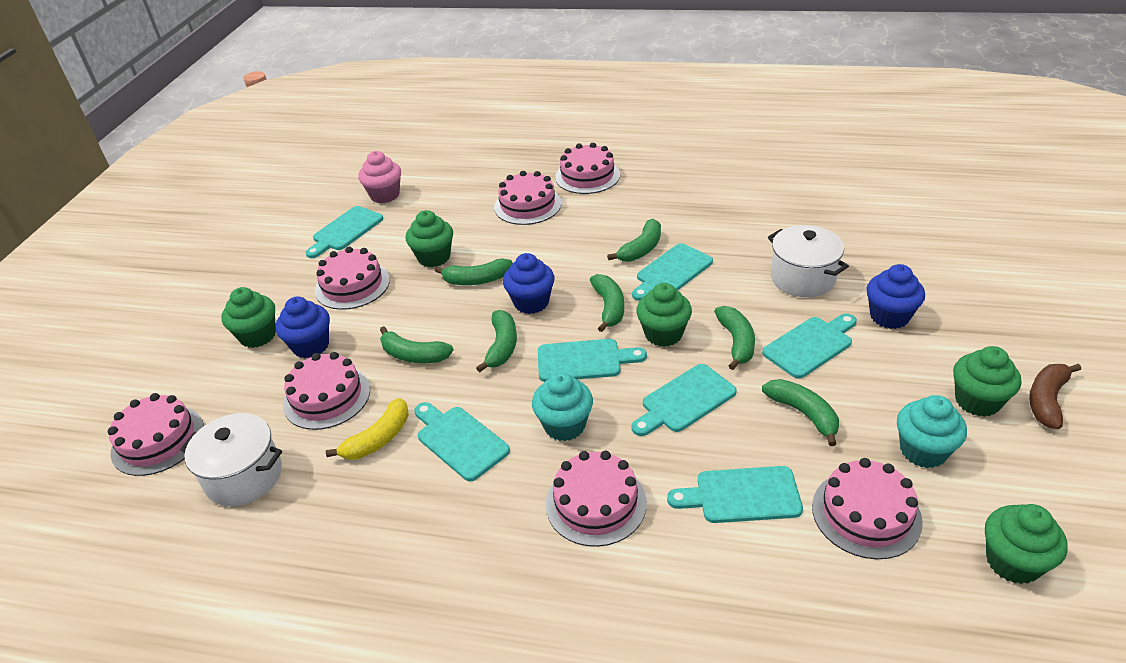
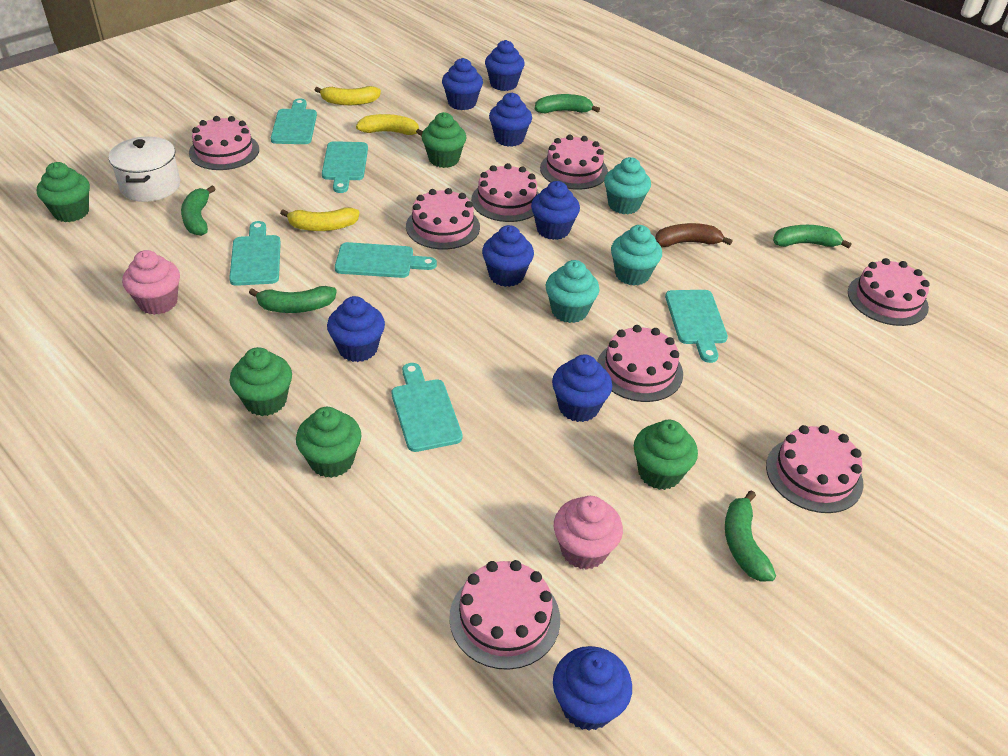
blue cupcake: [275,297,330,358] [503,253,555,314] [866,264,925,329] = 3 -> [327,296,385,362] [442,58,483,110] [482,225,534,287] [485,40,525,91] [489,93,532,147] [531,181,580,240] [552,355,612,422] [553,646,632,731] = 8
green banana: [380,326,453,363] [434,258,513,285] [476,310,517,372] [590,274,624,332] [607,219,661,262] [714,306,755,370] [762,379,839,446] = 7 -> [181,186,216,236] [249,286,337,313] [535,94,600,113] [725,490,776,581] [773,225,852,249] = 5
pink cake: [108,393,204,476] [283,352,370,430] [315,247,390,310] [494,171,562,225] [546,451,647,547] [555,143,620,194] [812,458,923,559] = 7 -> [189,116,259,170] [406,188,480,249] [449,560,560,670] [471,163,539,222] [540,135,608,190] [597,325,683,402] [766,425,863,513] [848,258,930,326] = 8
pink cupcake: [358,151,401,203] = 1 -> [122,250,180,315] [554,496,623,570] = 2
turquoise cupcake: [532,373,593,441] [897,395,967,468] = 2 -> [545,260,600,323] [604,157,651,214] [611,225,662,286] = 3
turquoise cutting board: [305,206,383,258] [414,402,510,481] [538,339,647,382] [631,364,737,436] [632,243,713,301] [667,466,803,523] [762,313,857,379] = 7 -> [229,221,281,286] [271,98,317,144] [322,141,368,193] [335,242,437,278] [392,363,463,452] [665,290,728,363] = 6
white pot: [180,413,282,506] [768,225,849,297] = 2 -> [109,136,180,202] = 1
yellow banana: [326,398,409,460] = 1 -> [280,207,360,231] [315,86,381,105] [356,114,423,136] = 3

